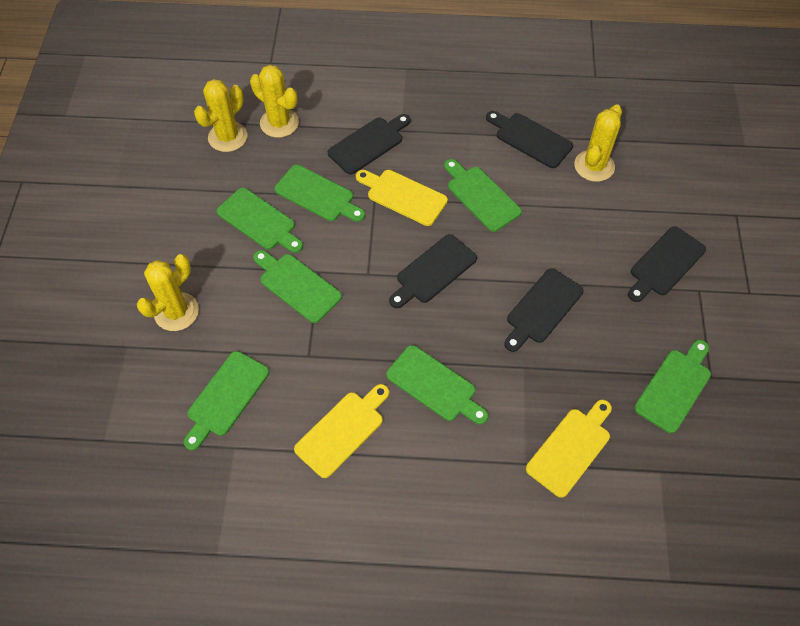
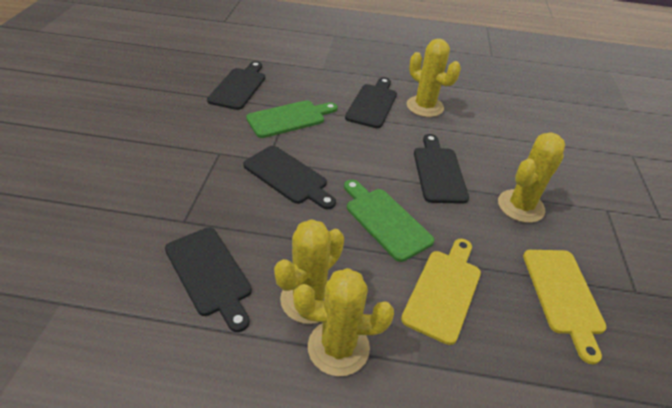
green cutting board: [184,351,269,450] [217,188,303,253] [253,250,342,323] [274,165,365,222] [386,345,488,424] [444,159,522,232] [634,340,711,433] = 7 -> [246,100,338,138] [344,179,434,262] = 2
yellow cutting board: [294,384,389,478] [356,170,448,226] [526,400,612,498] = 3 -> [401,239,481,345] [523,250,606,364] = 2

